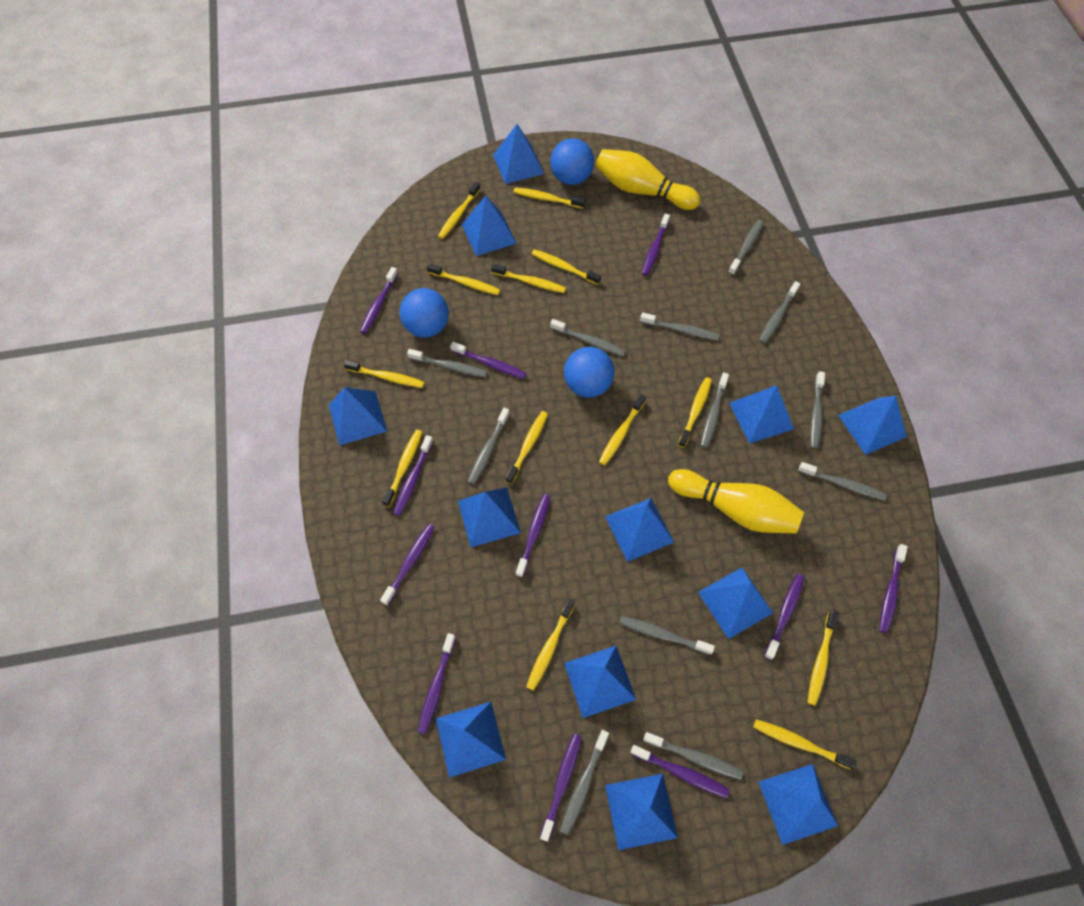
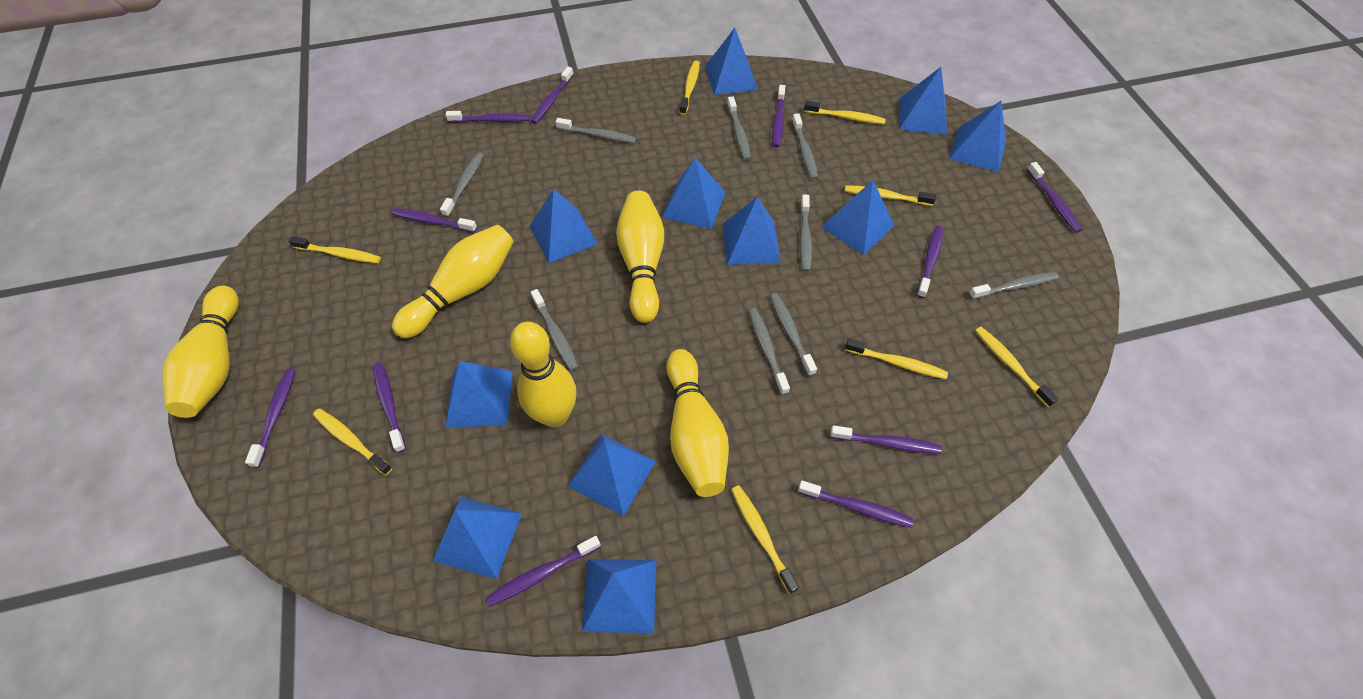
blue ball: [400,288,449,338] [550,138,594,185] [564,347,614,398] = 3 -> none = 0
blue pyramid: [329,387,387,446] [436,702,506,778] [458,488,521,547] [462,195,517,256] [493,124,544,184] [564,646,636,718] [605,498,674,562] [605,774,678,850] [698,567,773,639] [729,385,794,443] [758,764,838,845] [838,396,907,455] = 12 -> [433,497,522,579] [445,361,512,428] [530,189,598,263] [568,434,656,516] [582,559,656,633] [662,157,726,229] [705,28,758,95] [723,197,781,265] [822,180,894,255] [899,67,947,135] [949,101,1006,172] = 11
grey toothbrush: [407,349,487,377] [468,408,510,484] [550,319,626,356] [560,730,609,835] [619,616,715,655] [640,312,719,340] [643,732,743,780] [701,372,729,448] [728,220,764,275] [759,281,800,344] [798,462,887,501] [810,371,825,449] = 12 -> [440,152,484,217] [531,289,578,371] [556,118,636,143] [727,97,751,160] [749,308,790,395] [770,293,817,376] [792,113,818,180] [800,194,812,272] [969,272,1059,299] = 9
yellow bowling pin: [595,149,700,210] [668,469,804,534] = 2 -> [162,286,239,418] [392,225,514,338] [510,322,576,427] [616,191,664,323] [666,349,729,497] = 5
yellow toothbrush: [344,360,424,388] [382,430,422,507] [427,263,500,295] [438,182,480,239] [491,263,566,293] [506,411,548,484] [513,188,585,209] [526,599,575,691] [531,249,601,285] [599,394,646,465] [678,377,712,448] [753,719,857,770] [808,610,839,706] = 13 -> [289,236,381,263] [313,409,392,475] [679,61,700,115] [731,485,799,594] [804,101,886,124] [845,185,936,206] [845,338,948,379] [975,327,1059,407] = 8

